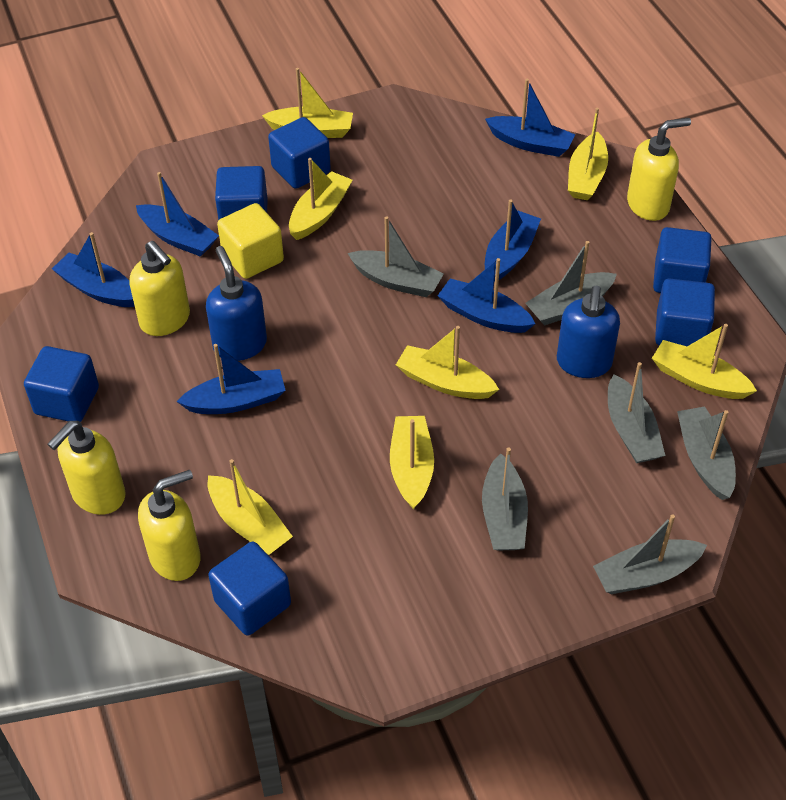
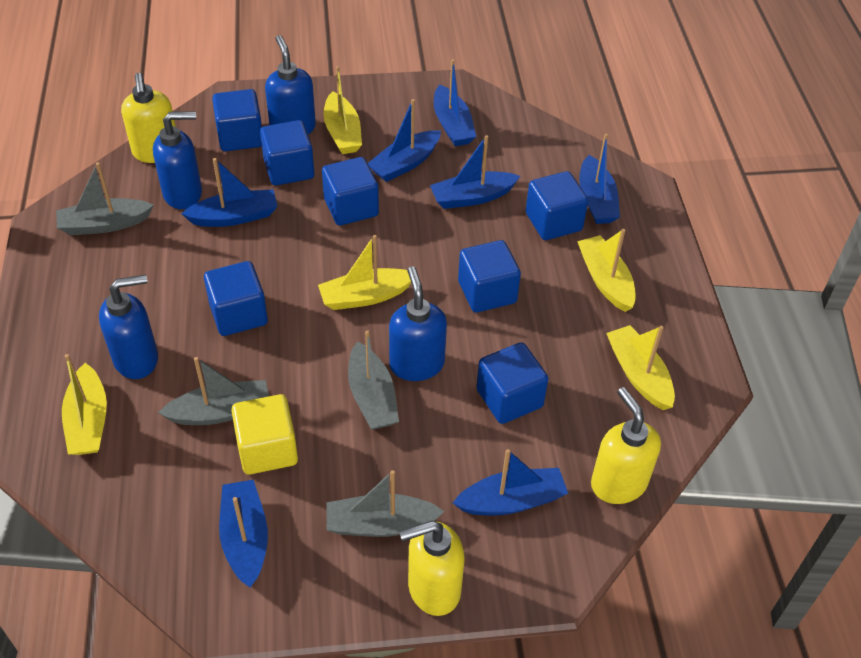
blue boat: [52,232,135,307] [136,172,219,257] [177,344,286,414] [438,258,535,333] [485,79,575,157] [485,199,541,282] = 6 -> [181,158,278,227] [219,480,268,587] [368,99,441,182] [430,135,520,209] [434,59,476,146] [453,449,568,516] [579,134,620,224] = 7
blue cube: [24,346,99,422] [208,542,291,636] [215,166,268,220] [268,117,331,189] [653,227,712,293] [655,278,715,346] = 6 -> [204,261,268,336] [212,89,262,151] [260,120,314,186] [322,157,379,226] [458,240,521,313] [476,342,548,424] [526,171,588,240] = 7
blue soap dispenser: [206,246,267,361] [557,285,620,378] = 2 -> [99,275,158,379] [153,111,202,209] [265,35,316,134] [389,266,447,381] = 4
grey boat: [348,216,444,297] [482,448,528,550] [525,241,617,326] [593,515,707,594] [608,362,665,463] [677,406,736,500] = 6 -> [56,162,154,235] [158,357,269,425] [326,470,445,537] [348,330,399,429] = 4
yellow boat: [208,459,293,555] [262,68,353,138] [289,158,352,240] [390,416,434,510] [396,326,499,399] [568,108,608,200] [652,324,757,399] = 7 -> [62,354,107,455] [318,235,411,310] [323,66,362,154] [577,229,636,312] [606,325,675,410] = 5
yellow soap dispenser: [48,421,126,515] [129,241,190,336] [138,470,201,581] [627,118,691,221] = 4 -> [121,73,176,163] [399,521,465,616] [591,387,661,504] = 3

